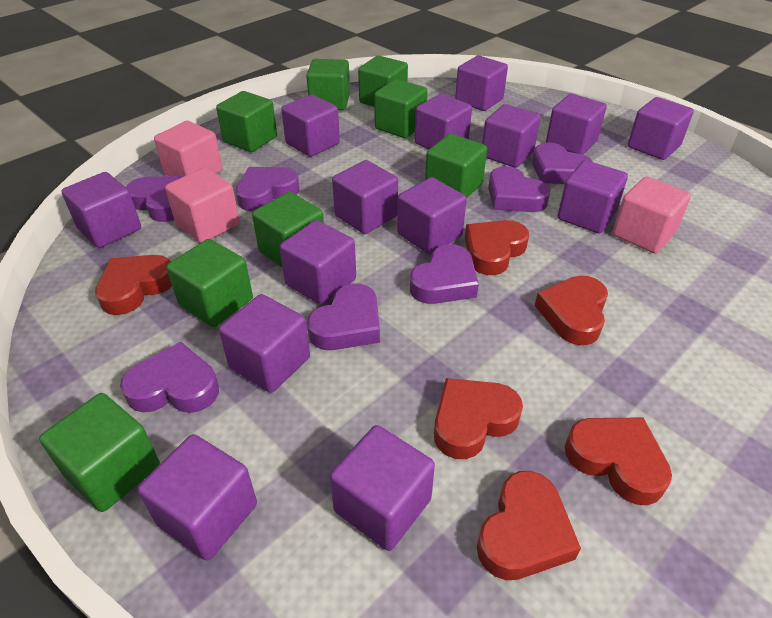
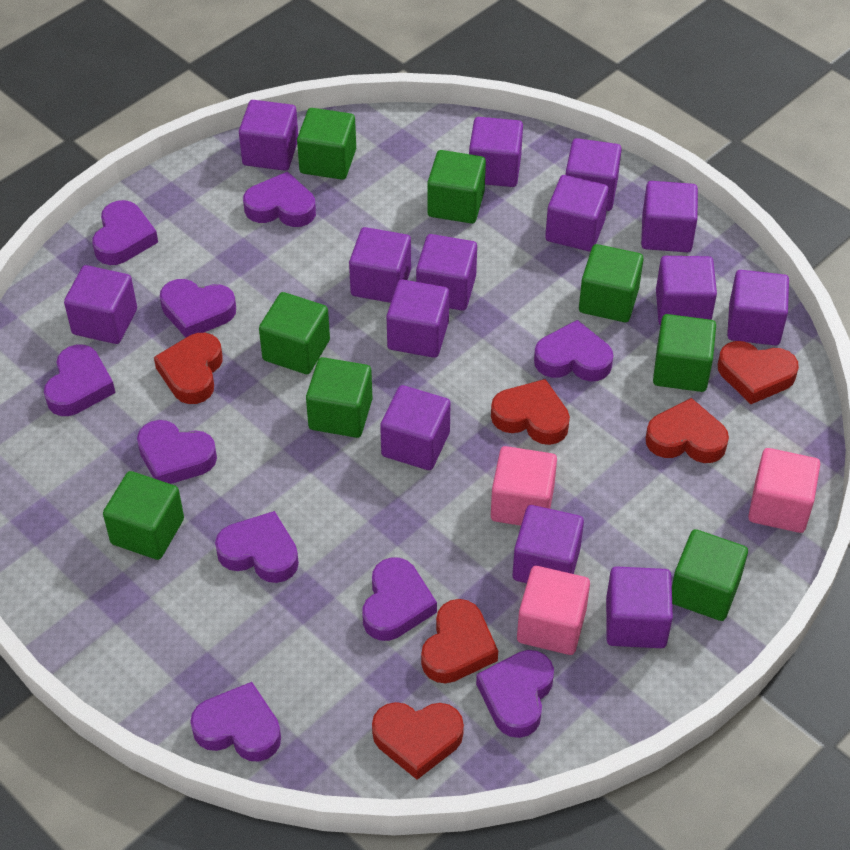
purple heart: [120,341,219,413] [126,176,183,222] [236,167,299,211] [307,283,380,350] [410,244,479,304] [488,166,550,212] [532,143,593,184] = 7 -> [44,344,115,416] [92,200,158,265] [137,420,217,484] [160,279,236,338] [190,682,281,761] [215,511,299,583] [243,171,316,227] [362,557,437,641] [476,650,554,738] [534,320,613,381] = 10

